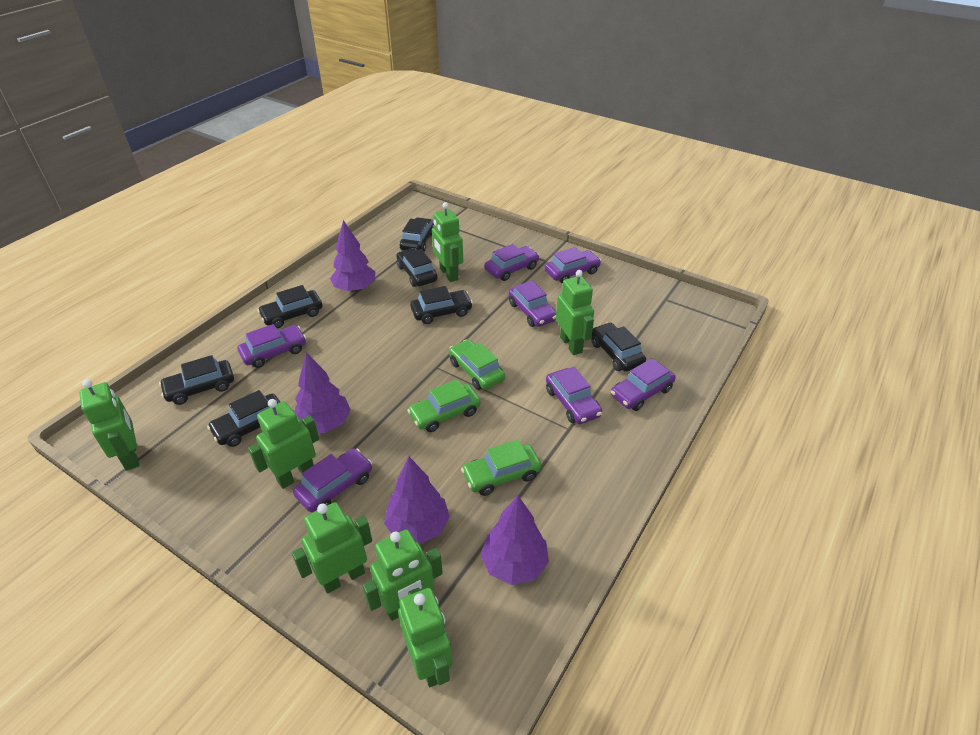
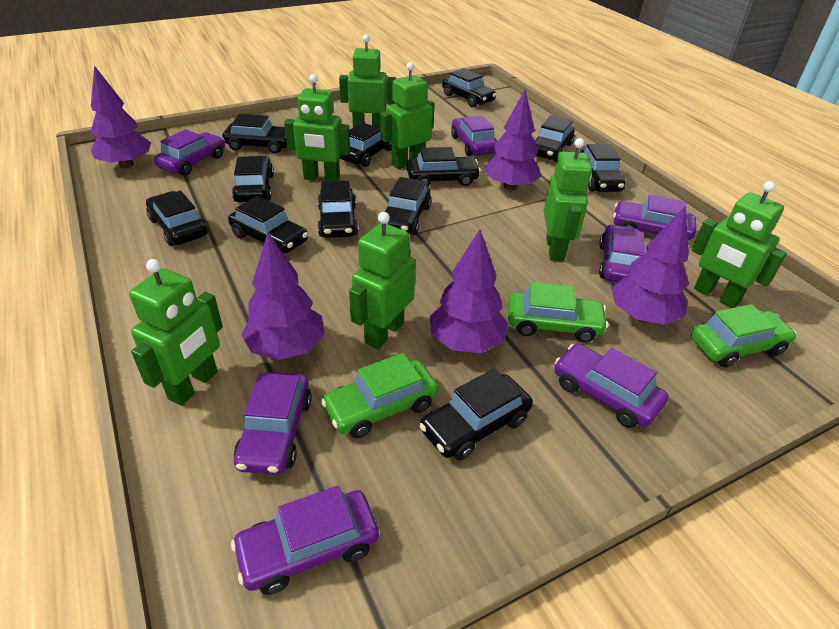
black car: [159,355,234,405] [207,390,280,447] [257,285,323,328] [396,248,437,287] [400,217,434,252] [410,286,473,324] [591,322,646,372] = 7 -> [146,190,208,246] [222,114,287,154] [228,196,308,253] [232,156,274,202] [317,181,359,238] [339,122,392,167] [379,177,431,235] [406,147,481,187] [419,369,533,461] [442,68,496,107] [534,115,575,162] [580,144,626,192] = 12
purple tree: [295,352,351,433] [330,220,375,292] [384,457,450,544] [480,495,549,585] = 4 -> [91,66,151,168] [241,233,325,360] [429,229,508,353] [484,89,541,190] [611,206,689,325] = 5

